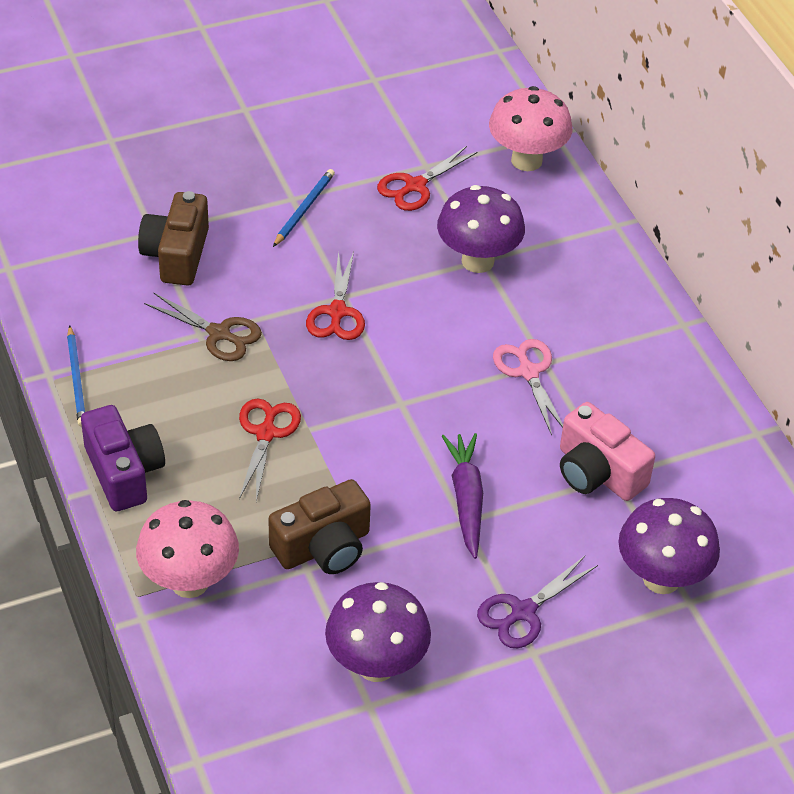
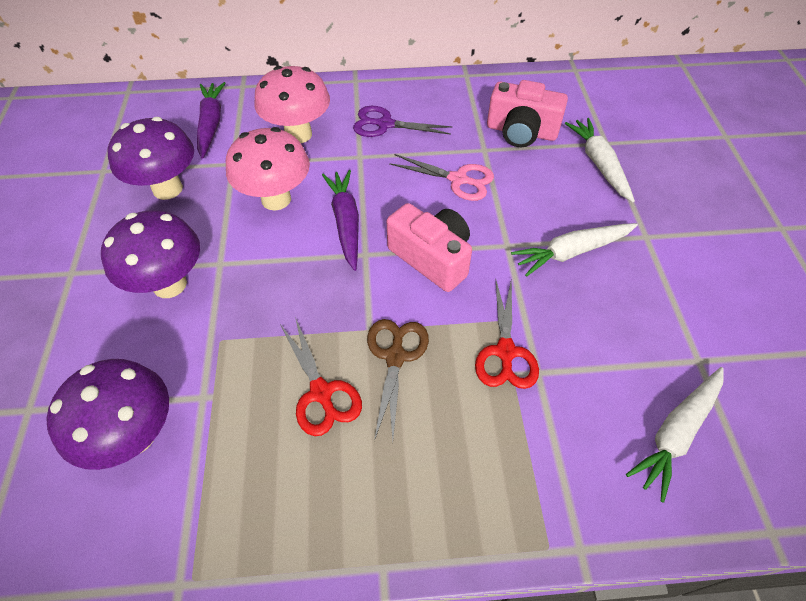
blue pencil: [67,325,85,427] [273,169,335,247] = 2 -> none = 0
brown camera: [138,191,209,286] [268,479,371,574] = 2 -> none = 0
pink camera: [560,402,655,501] = 1 -> [387,203,472,292] [487,80,568,147] = 2
purple camera: [81,405,165,511] = 1 -> none = 0
purple carrot: [442,433,483,559] = 1 -> [197,82,225,159] [322,170,359,271] = 2
red scissors: [239,399,301,502] [306,251,365,340] [377,146,477,211] = 3 -> [280,317,362,436] [475,278,539,389] = 2
white carrot: none = 0 -> [511,223,638,277] [565,118,635,202] [626,367,724,503] = 3

